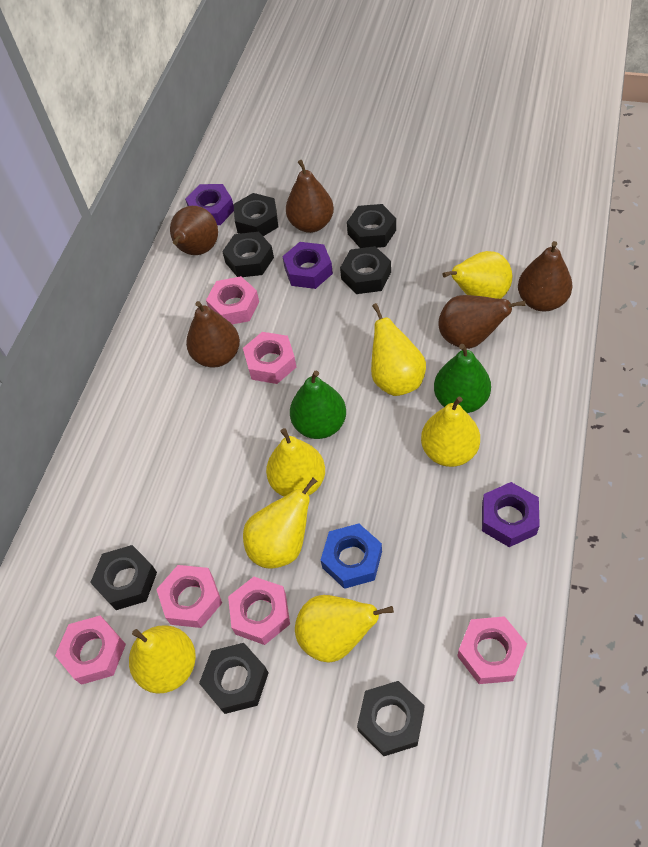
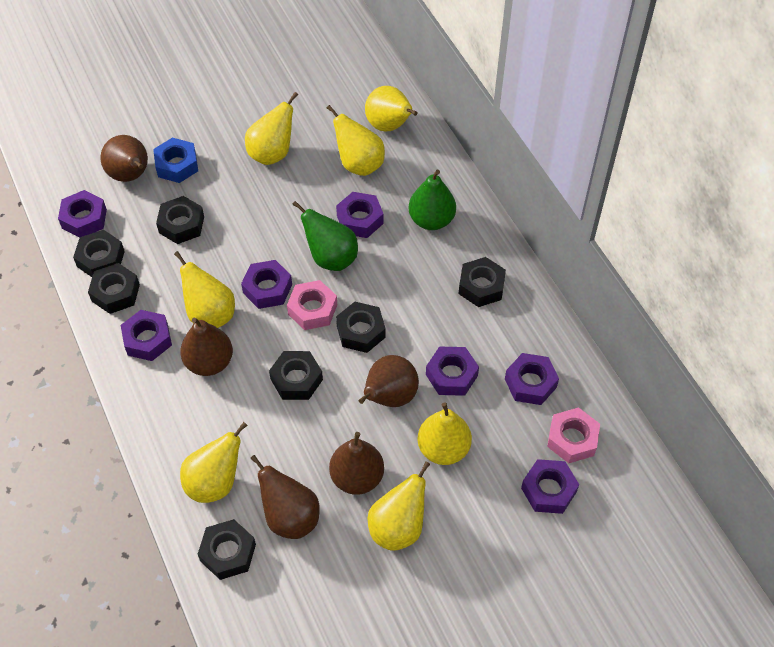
pink nut: [55,616,126,685] [156,565,222,628] [206,276,259,324] [228,577,290,645] [243,332,296,384] [457,616,527,684] = 6 -> [287,280,337,330] [547,407,600,463] = 2
purple nut: [185,184,234,225] [282,242,333,289] [482,482,540,547] = 3 -> [58,190,107,238] [121,310,172,361] [241,260,292,309] [336,192,384,238] [426,347,479,396] [505,353,559,405] [521,459,579,514] = 7

